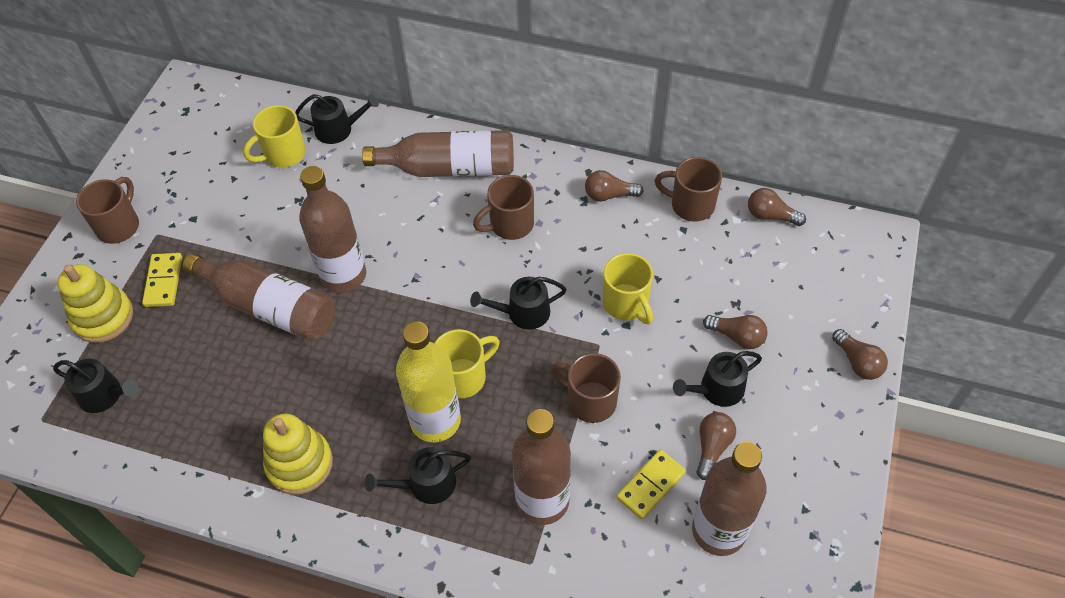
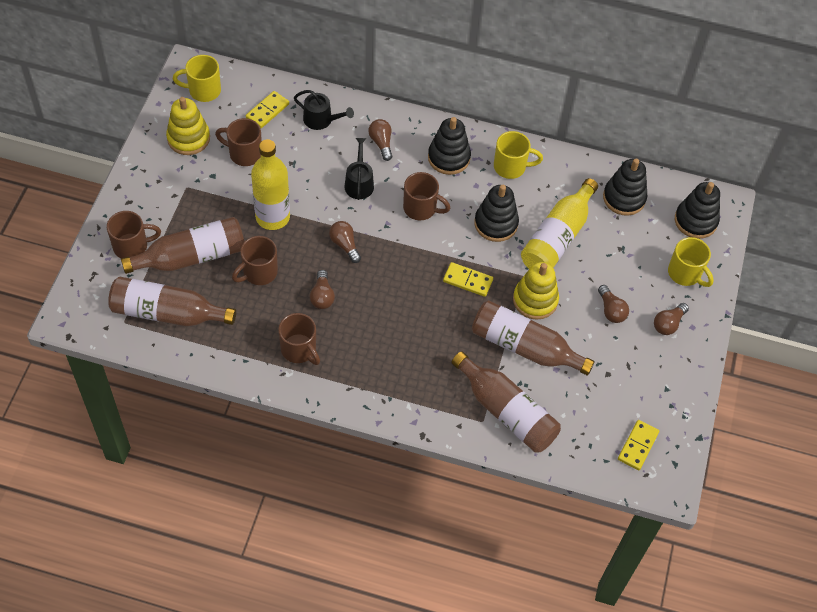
black stacking toy: none = 0 -> [428,117,471,175] [474,185,519,242] [603,159,647,216] [675,182,720,239] = 4
black watering can: [53,359,139,413] [295,94,379,144] [364,447,471,504] [470,277,567,330] [673,351,762,407] = 5 -> [294,90,354,130] [344,138,374,200] = 2
brown bottle: [183,253,335,341] [299,166,366,293] [362,130,514,177] [512,409,571,525] [692,442,767,556] = 5 -> [108,277,236,327] [121,217,244,274] [451,351,561,453] [472,300,595,376] = 4
brown mug: [76,177,139,244] [473,175,534,240] [551,353,621,423] [654,157,722,221] = 4 -> [107,211,161,258] [215,118,262,166] [232,236,278,285] [278,313,320,365] [403,172,450,220] = 5
yellow bottle: [396,321,461,442] = 1 -> [251,139,290,230] [521,178,598,269] = 2
yellow domino: [142,253,182,307] [616,450,686,520] = 2 -> [246,91,289,128] [443,262,493,297] [618,420,659,470] = 3

